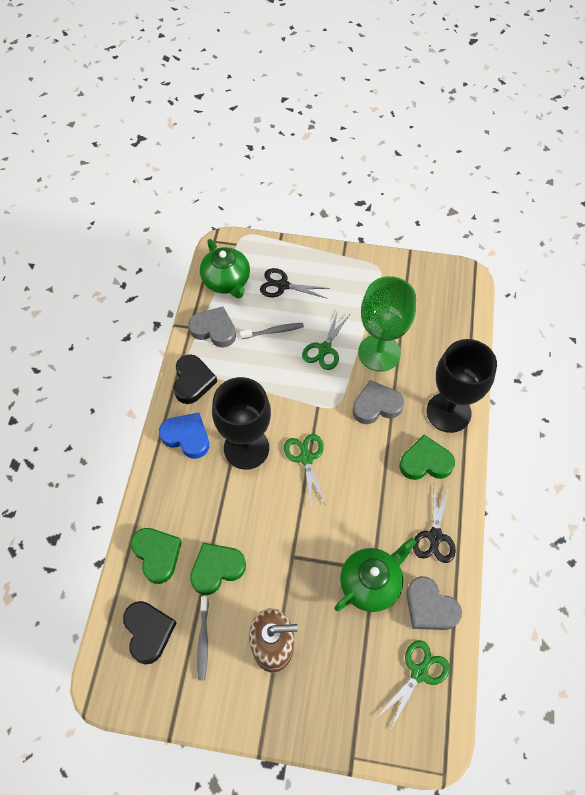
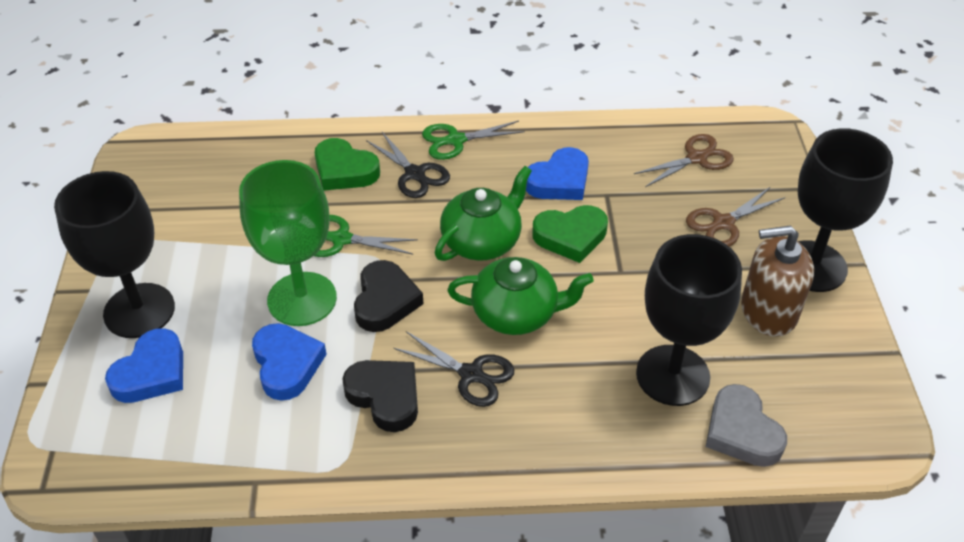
black goblet: [212,377,271,470] [427,339,497,433] = 2 -> [54,171,175,338] [636,234,742,406] [798,128,893,292] = 3
blue heart: [159,413,209,459] = 1 -> [105,328,183,403] [252,323,327,401] [526,147,589,200] = 3
brown scissors: none = 0 -> [634,134,734,187] [686,187,785,247] = 2
green heart: [130,528,182,584] [190,543,246,595] [399,435,455,480] = 3 -> [315,138,380,191] [532,205,608,263] = 2
green scissors: [284,434,326,506] [302,310,350,370] [378,640,450,729] = 3 -> [314,215,418,257] [422,121,525,160] = 2
grey heart: [188,307,236,347] [352,380,404,424] [406,576,462,630] = 3 -> [706,384,787,467] = 1
grey toothbrush: [197,596,209,680] [240,323,304,339] = 2 -> none = 0

